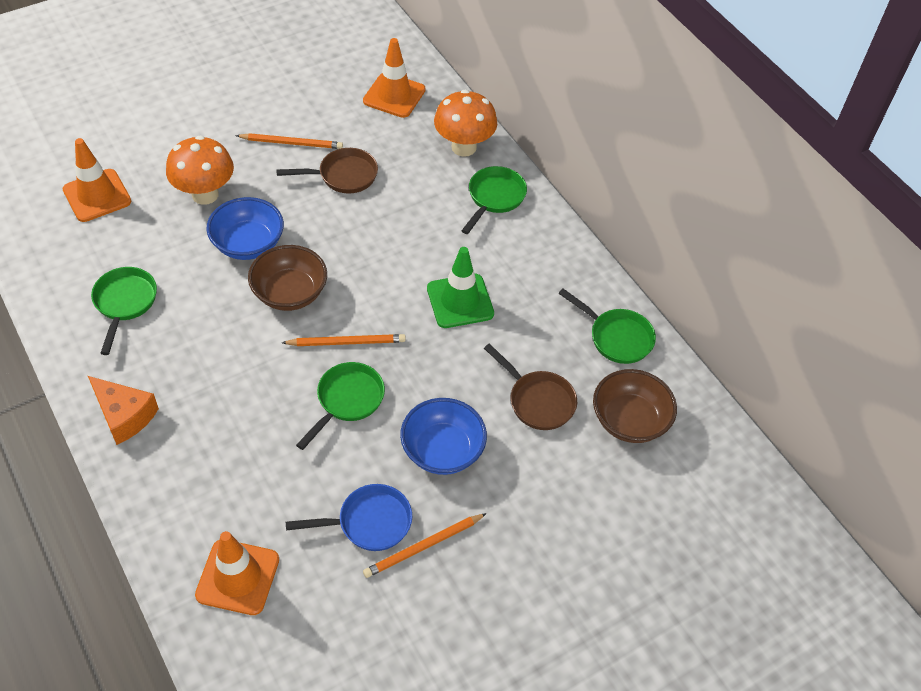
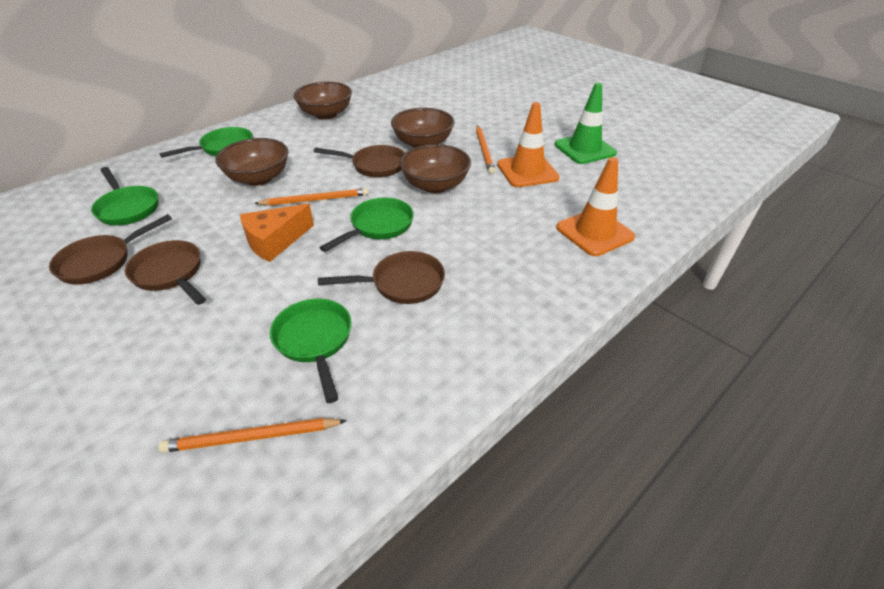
blue bowl: [206,197,284,260] [400,398,487,475] = 2 -> none = 0
blue pan: [286,484,412,551] = 1 -> none = 0
brown bowl: [248,245,327,311] [593,369,677,443] = 2 -> [216,138,288,186] [293,82,352,120] [391,108,455,148] [399,144,471,193] = 4
brown pan: [276,148,378,193] [484,344,577,430] = 2 -> [49,214,172,284] [125,240,206,305] [314,145,405,178] [318,251,445,304] = 4
orange mushroom: [166,135,234,205] [434,90,497,157] = 2 -> none = 0
orange traffic cone: [62,138,131,222] [195,531,279,615] [363,38,426,118] = 3 -> [497,102,560,187] [556,157,635,256] = 2

